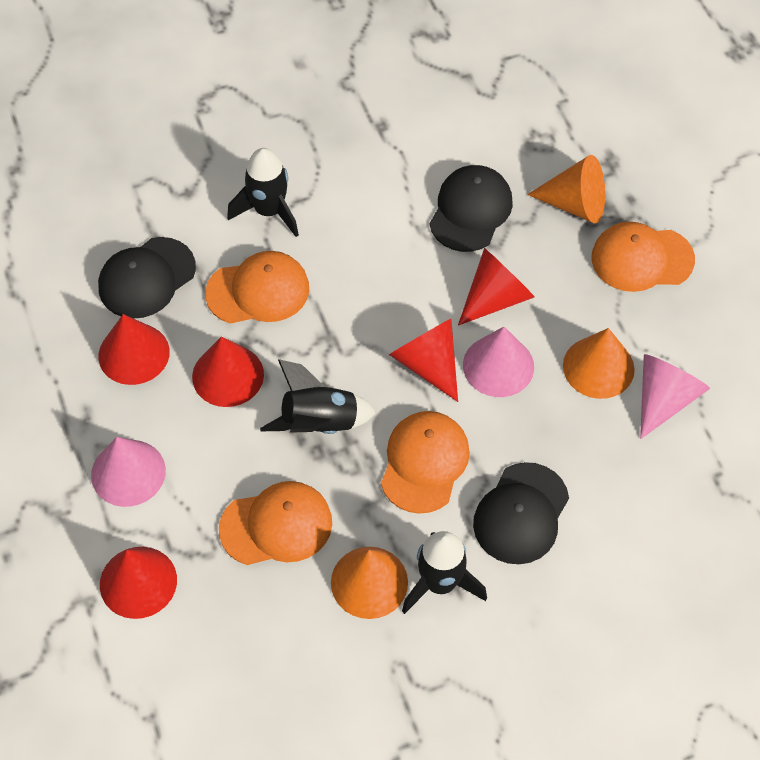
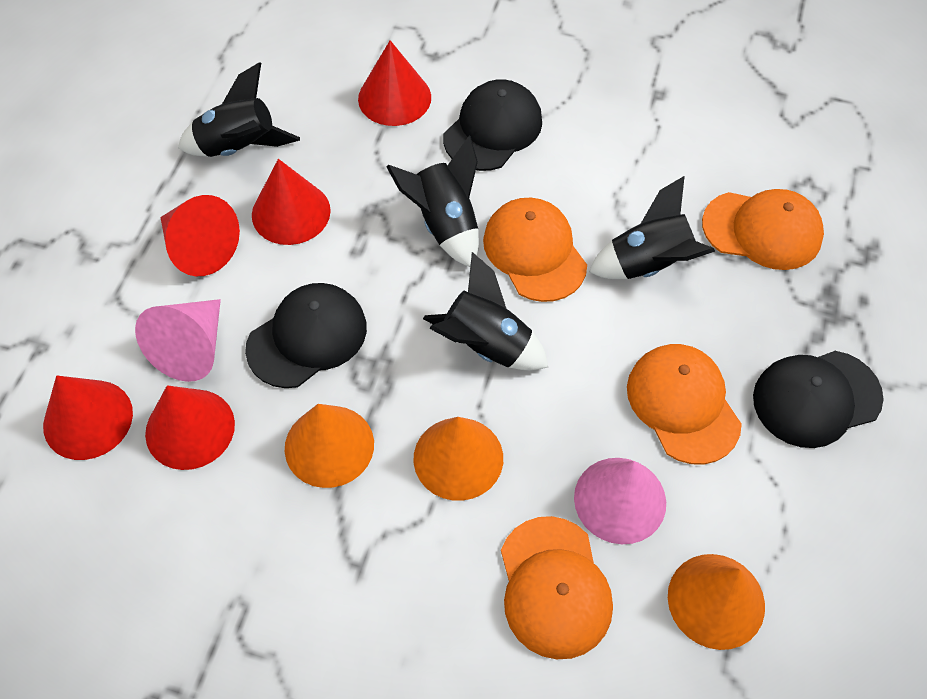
black rocket: [227,148,299,237] [260,359,376,434] [402,531,487,614] = 3 -> [178,62,300,157] [386,136,479,267] [423,252,548,371] [589,176,715,279] = 4
pink cone: [91,437,166,507] [463,327,534,397] [640,354,710,439] = 3 -> [135,299,221,382] [574,458,666,544] = 2

